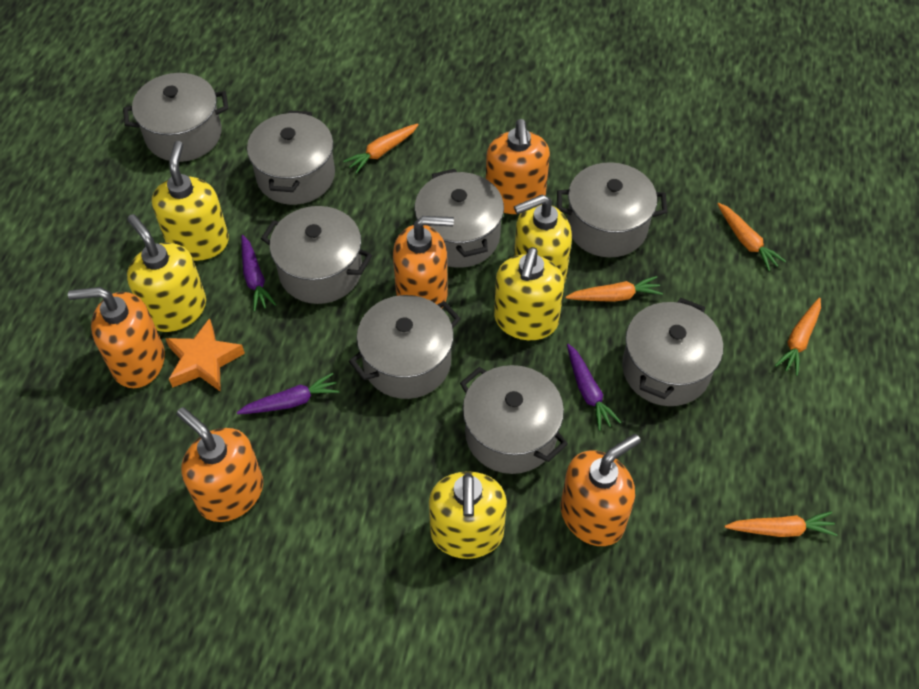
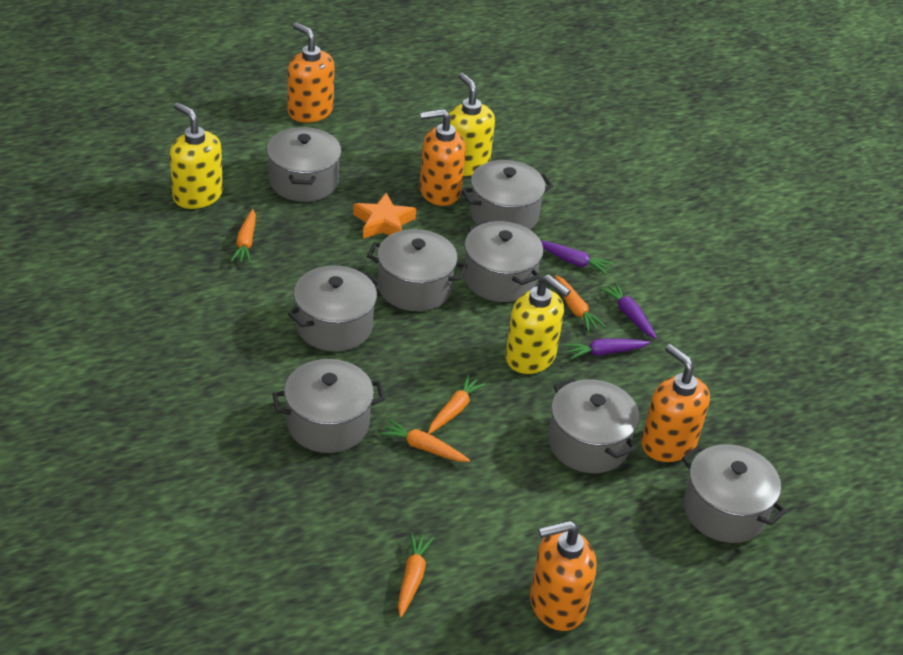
orange soap dispenser: [68,287,165,388] [177,407,263,522] [393,216,454,308] [486,119,550,214] [561,434,641,546] = 5 -> [288,22,335,123] [419,109,466,206] [530,521,597,631] [641,344,710,462] = 4
yellow soap dispenser: [127,214,206,332] [152,141,229,261] [429,471,507,559] [494,247,564,340] [514,194,572,284] = 5 -> [170,102,223,209] [449,73,495,176] [505,275,571,374] = 3

